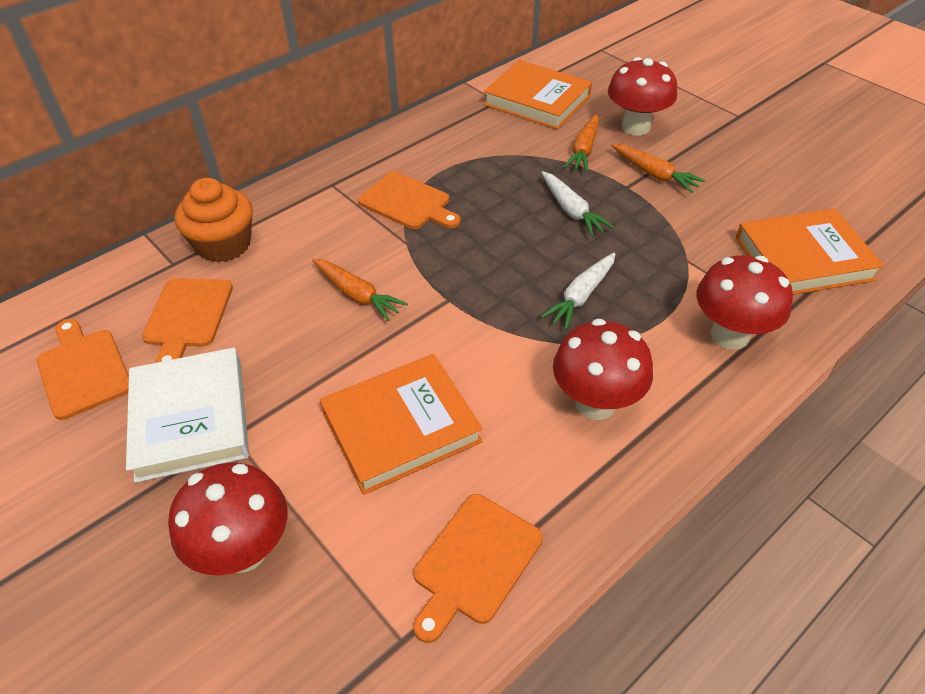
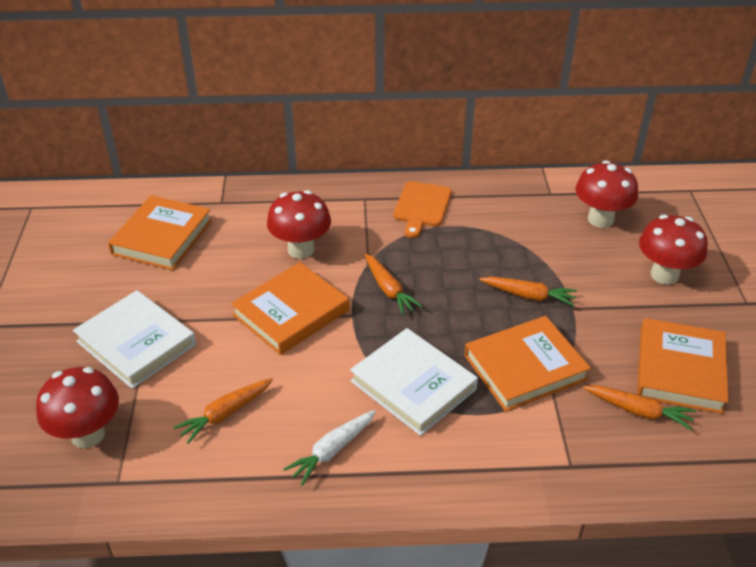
orange book: [320,354,483,495] [484,60,592,130] [736,209,884,295] = 3 -> [108,195,212,270] [231,262,349,355] [465,316,591,412] [637,318,728,414] = 4
orange carrot: [312,258,408,321] [563,114,599,172] [611,144,705,193] = 3 -> [173,378,273,444] [365,253,423,315] [479,277,577,306] [583,385,696,430] = 4
orange cupcake: [175,178,253,263] = 1 -> none = 0
orange cutting board: [37,319,129,420] [142,278,233,363] [358,172,461,229] [413,494,543,643] = 4 -> [393,181,452,238] = 1
white book: [126,348,249,483] = 1 -> [73,290,196,389] [350,328,478,436] = 2
white carrot: [540,253,615,330] [542,171,614,236] = 2 -> [283,410,376,486] = 1

